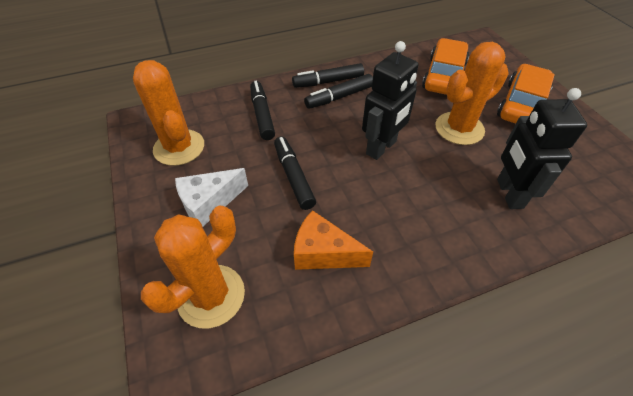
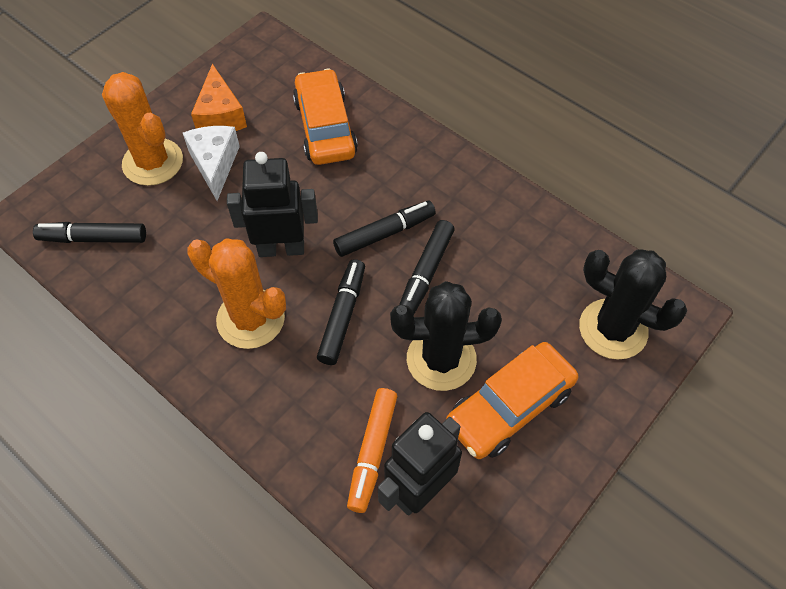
black cactus: none = 0 -> [390,281,502,391] [579,249,687,360] = 2
orange cactus: [133,60,204,166] [141,206,245,328] [435,42,509,145] = 3 -> [102,72,183,186] [187,238,286,349] = 2
orange marker: none = 0 -> [347,388,397,513] = 1

